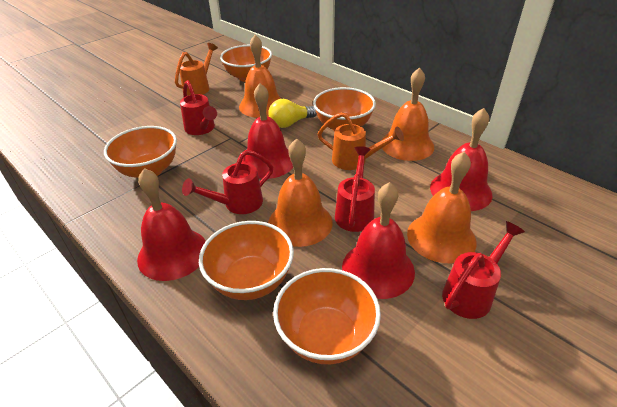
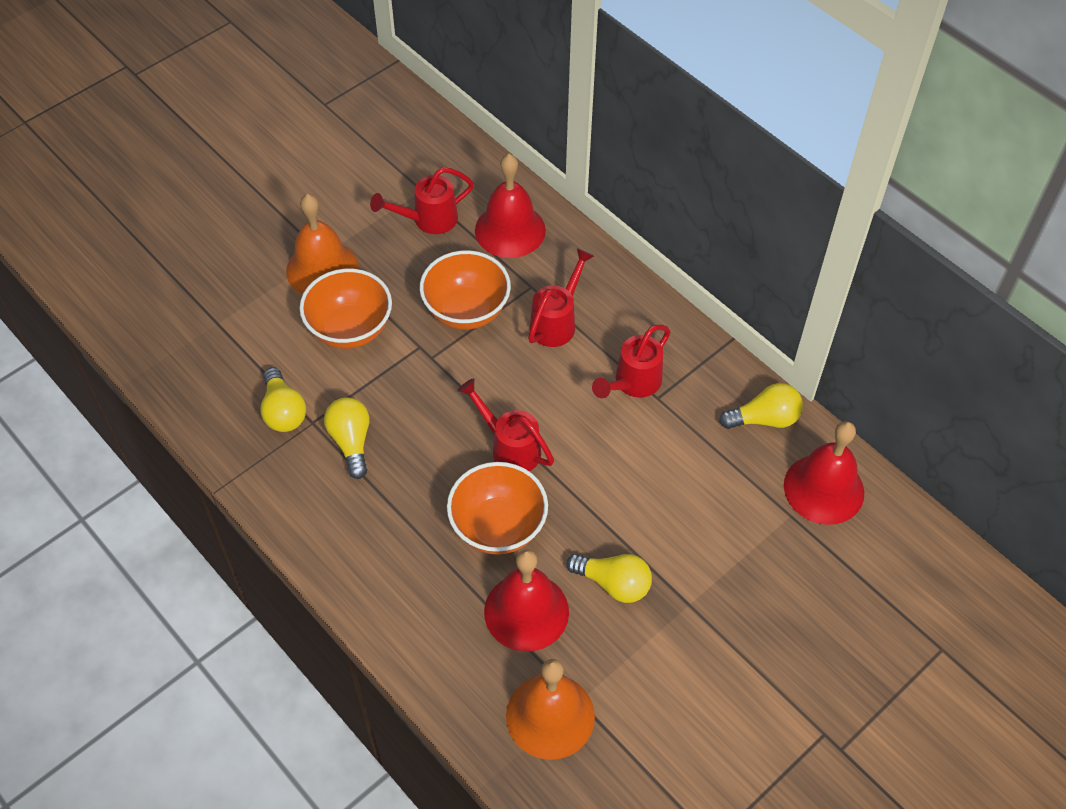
orange bell: [239,35,281,118] [268,138,333,247] [381,67,434,161] [407,152,477,263] = 4 -> [286,194,359,295] [506,659,595,760] = 2
orange bowl: [104,126,177,178] [199,221,294,300] [220,45,272,82] [273,268,381,364] [313,87,376,131] = 5 -> [300,269,392,349] [420,250,511,330] [447,462,548,555] = 3
orange watering can: [175,43,218,96] [318,112,404,170] = 2 -> none = 0
red bell: [137,168,206,281] [241,83,293,179] [342,182,415,299] [430,108,493,211] = 4 -> [475,154,546,258] [484,549,569,652] [784,421,864,525] = 3
yellow light bulb: [268,99,317,128] = 1 -> [260,367,306,432] [324,398,370,479] [566,554,652,603] [719,383,803,429] = 4

